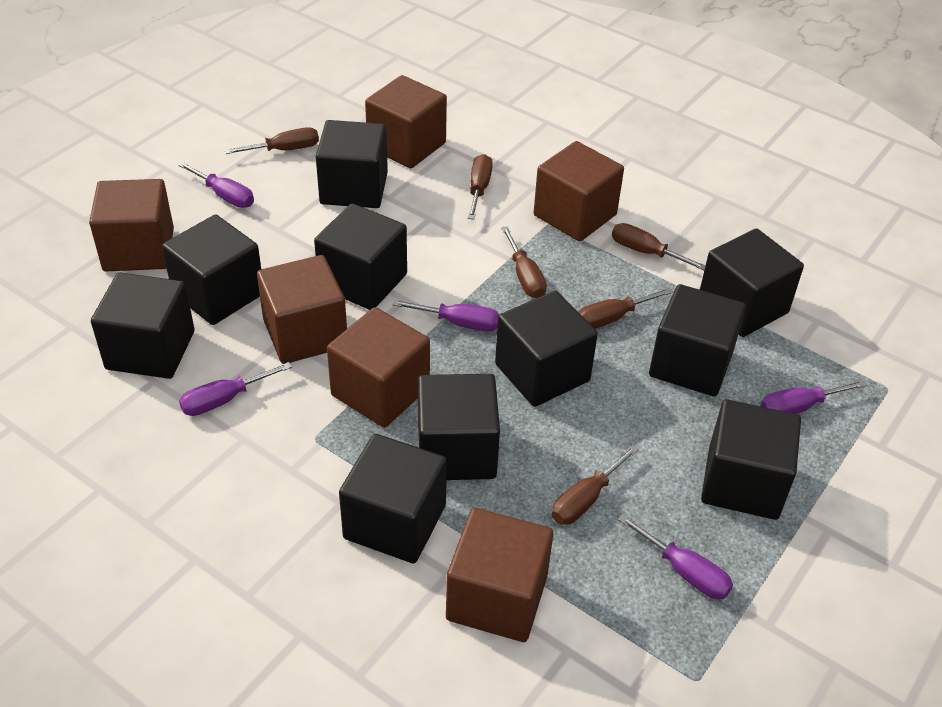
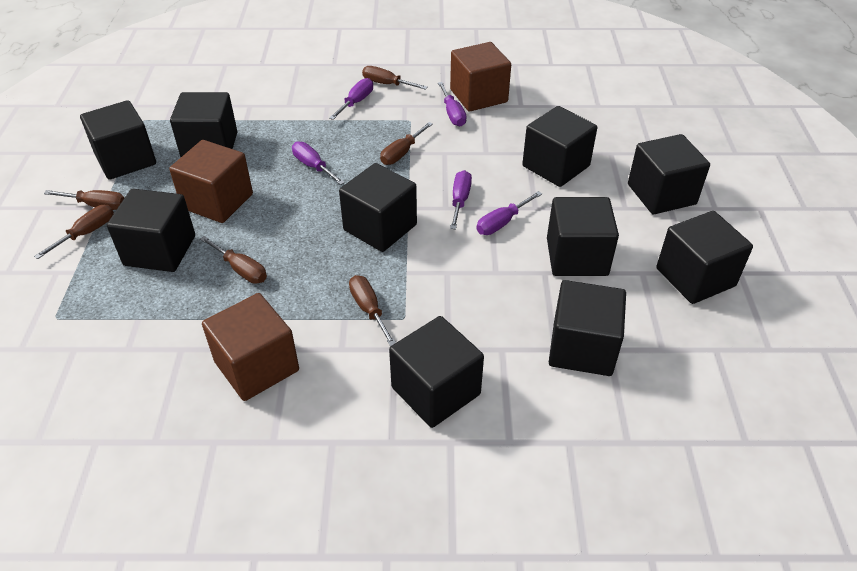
brown cube: [89,179,174,271] [257,255,347,364] [327,307,430,428] [365,75,447,168] [446,508,553,642] [534,141,624,241] = 6 -> [169,140,253,223] [202,293,299,401] [450,42,511,111] = 3

